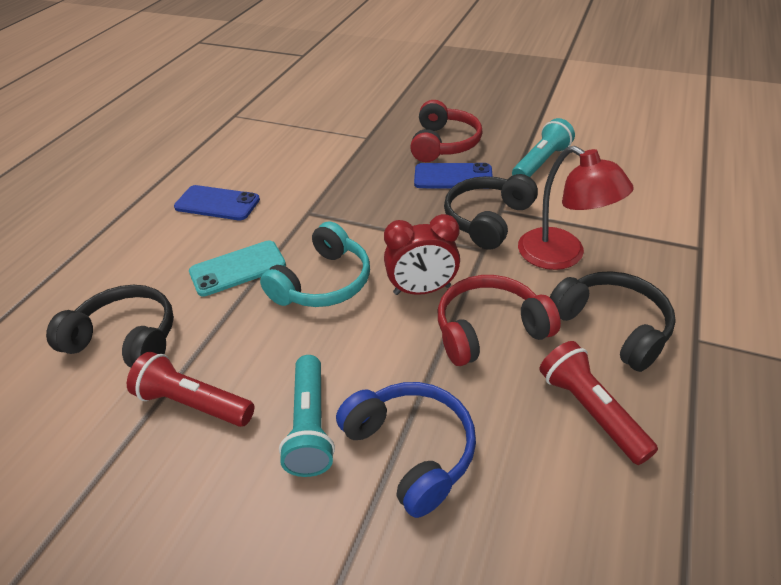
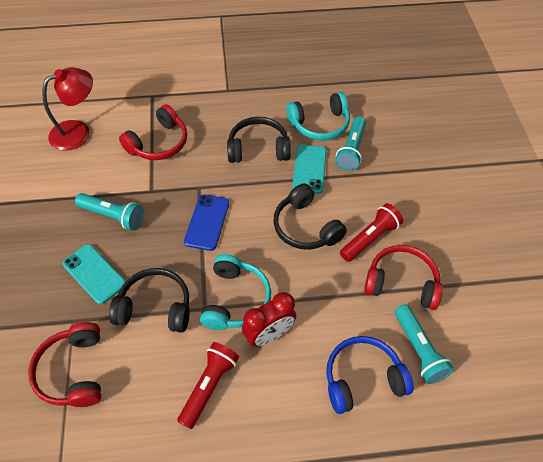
blue phone: [174,185,260,220] [414,163,493,189] = 2 -> [184,194,229,251] = 1
red headphones: [410,100,483,162] [438,275,561,366] = 2 -> [28,322,101,407] [119,104,187,160] [364,245,443,310] = 3
turquoise flashlight: [279,355,335,477] [512,118,575,177] = 2 -> [75,193,144,230] [335,116,366,171] [395,304,454,384] = 3
turquoise headphones: [260,222,370,307] = 1 -> [200,254,271,330] [287,92,350,140] = 2
turquoise phone: [189,240,286,297] = 1 -> [62,244,126,304] [292,145,326,194] = 2

